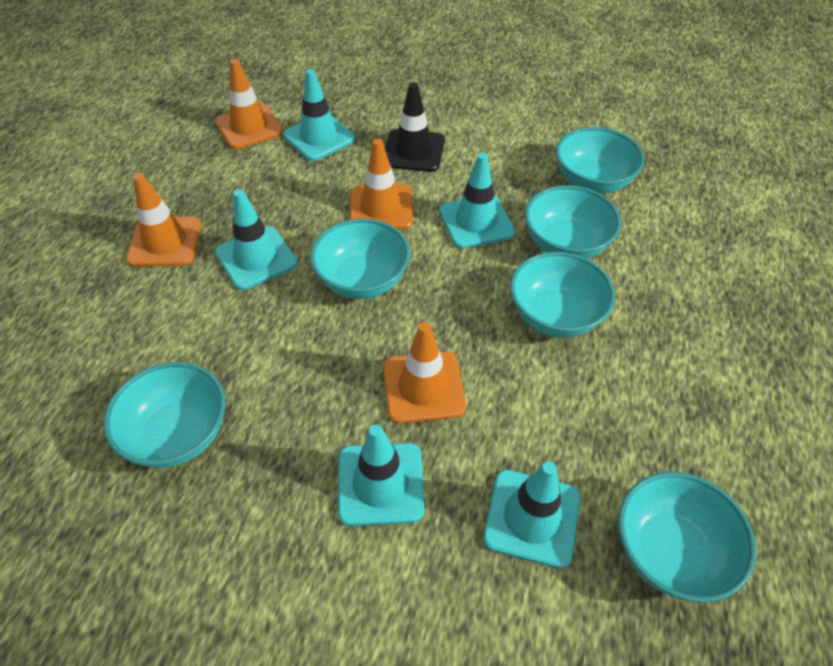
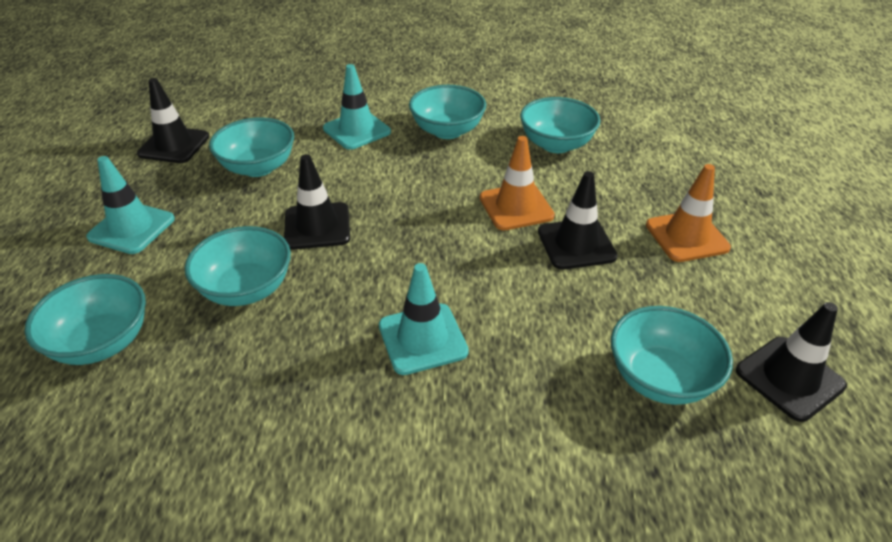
black traffic cone: [385,82,445,172] = 1 -> [137,78,209,163] [284,154,350,250] [538,171,618,270] [736,302,847,422] = 4
orange traffic cone: [126,173,202,267] [215,59,284,150] [350,139,413,230] [383,322,466,424] = 4 -> [480,136,555,231] [646,164,731,262] = 2
turquoise traffic cone: [215,189,298,290] [283,69,355,161] [338,424,425,526] [439,153,515,249] [483,461,580,569] = 5 -> [86,156,175,254] [323,64,391,150] [379,263,469,375] = 3

